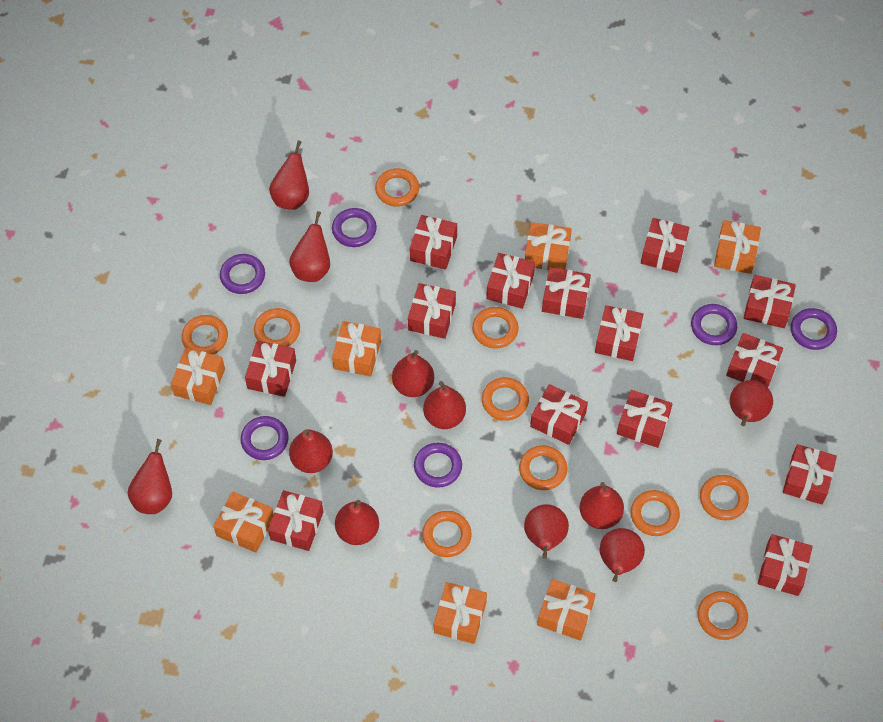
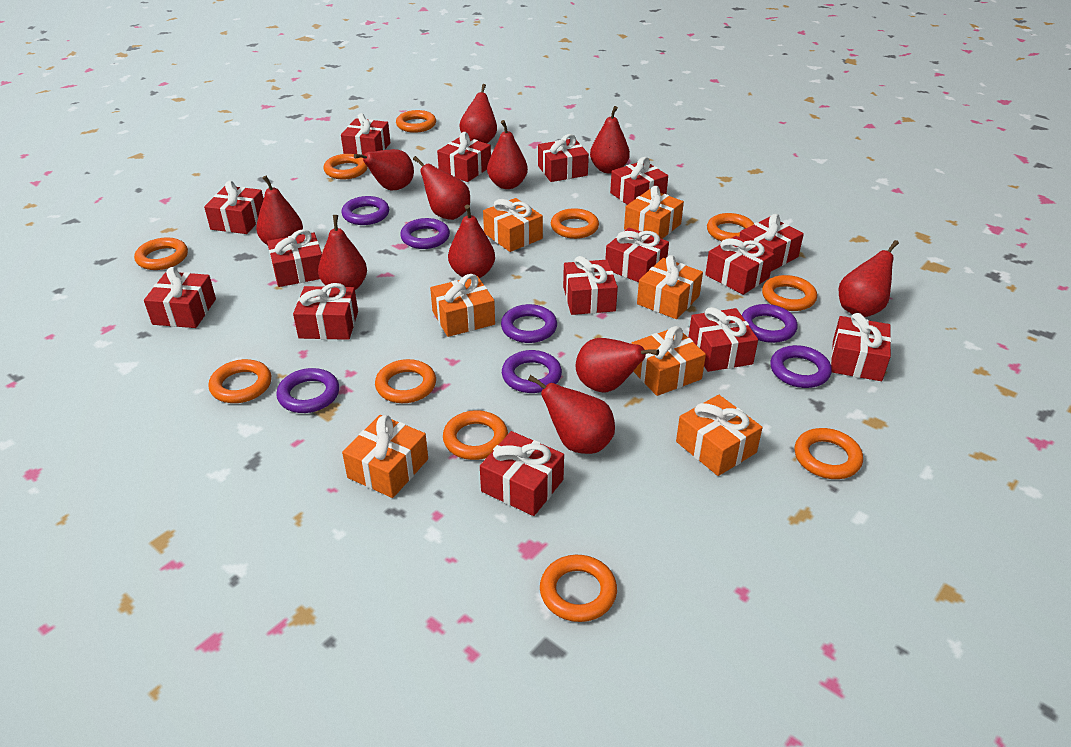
orange ring: [181,315,228,355] [254,308,300,347] [375,168,419,207] [422,511,472,557] [472,307,519,348] [482,377,529,421] [519,445,568,490] [631,490,680,536] [697,591,748,640] [700,475,749,520] = 10 -> [134,237,188,270] [208,359,271,403] [323,154,368,179] [375,359,436,403] [396,110,436,133] [443,410,508,460] [540,555,617,622] [551,208,599,239] [707,213,754,242] [762,275,817,311] [794,428,863,479] = 11
purple ring: [220,254,265,294] [240,416,289,460] [332,208,377,247] [414,443,462,488] [691,304,737,345] [791,308,837,350] = 6 -> [276,368,339,413] [342,196,389,225] [400,218,450,249] [501,304,557,343] [502,350,562,393] [742,304,798,343] [770,345,832,388] = 7
red gift: [245,341,296,397] [268,490,323,551] [408,283,456,339] [410,215,457,269] [486,253,535,309] [530,384,588,445] [542,267,591,319] [595,305,644,361] [617,390,673,448] [641,218,689,273] [726,333,783,387] [744,275,796,328] [758,534,813,596] [783,444,837,505] = 14 -> [144,267,216,328] [204,181,264,234] [267,229,322,287] [293,283,358,340] [341,113,391,155] [437,132,491,182] [480,431,564,516] [538,134,589,182] [563,256,618,315] [605,228,669,282] [610,157,668,205] [688,307,758,372] [705,236,774,295] [739,214,804,271] [831,313,891,381] = 15

